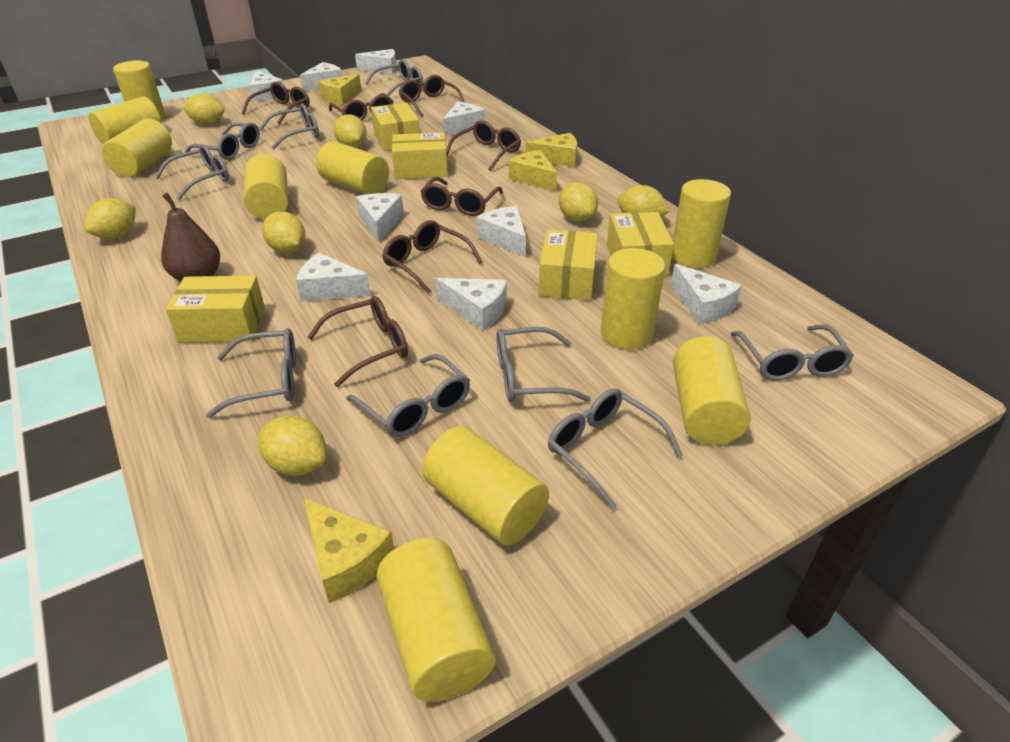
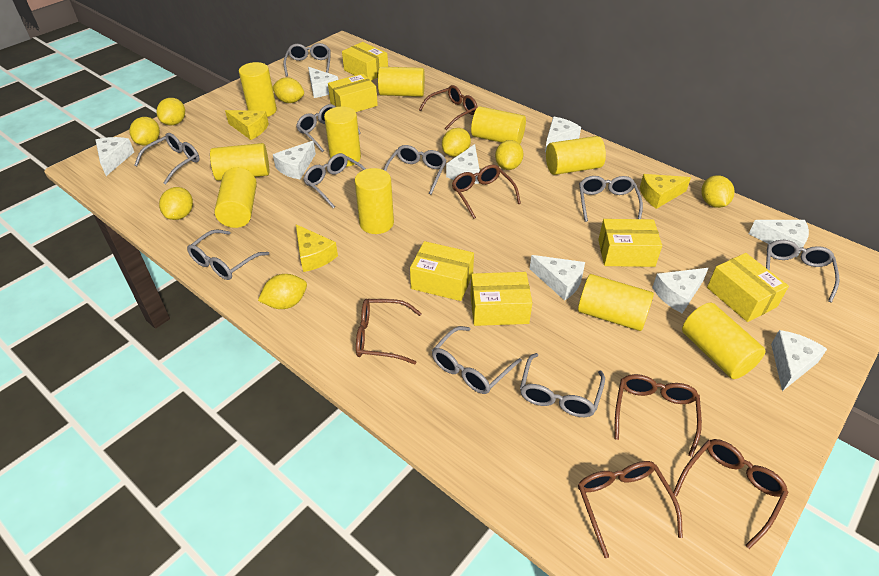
brown glasses: [242,82,310,124] [307,296,408,387] [329,93,394,120] [382,220,482,294] [399,75,464,117] [420,177,503,216] [446,120,521,171] = 7 -> [356,299,422,364] [419,85,478,130] [452,164,521,219] [578,461,683,558] [614,374,702,457] [673,439,789,549] = 6
brown pear: [161,193,220,282] = 1 -> none = 0
grey glasses: [155,144,229,200] [184,122,260,160] [206,328,296,418] [259,103,319,150] [346,354,470,437] [365,59,423,96] [496,327,591,402] [548,388,683,509] [731,325,854,380] = 9 -> [135,133,200,184] [187,229,269,280] [284,43,331,77] [296,104,361,152] [304,153,366,208] [384,145,447,195] [432,326,522,394] [520,353,605,417] [579,176,643,222] [766,240,839,303] = 10
yellow box: [166,276,265,343] [371,103,420,151] [392,132,448,179] [538,229,598,300] [607,212,674,276] = 5 -> [328,73,378,112] [342,42,388,81] [410,241,474,301] [470,272,532,326] [598,219,662,267] [707,253,789,322] = 6
yellow cheese: [304,498,394,603] [318,74,361,105] [509,150,557,192] [525,133,577,167] = 4 -> [225,110,269,140] [296,224,338,272] [640,174,691,209] = 3
yellow lemon: [85,198,136,239] [183,93,225,125] [259,416,326,476] [262,211,306,253] [334,114,367,148] [559,182,598,222] [617,185,670,217] = 7 -> [129,117,160,146] [156,98,185,125] [159,187,193,220] [258,274,307,309] [272,77,304,103] [442,128,471,157] [495,140,523,170] [702,175,734,208] = 8

